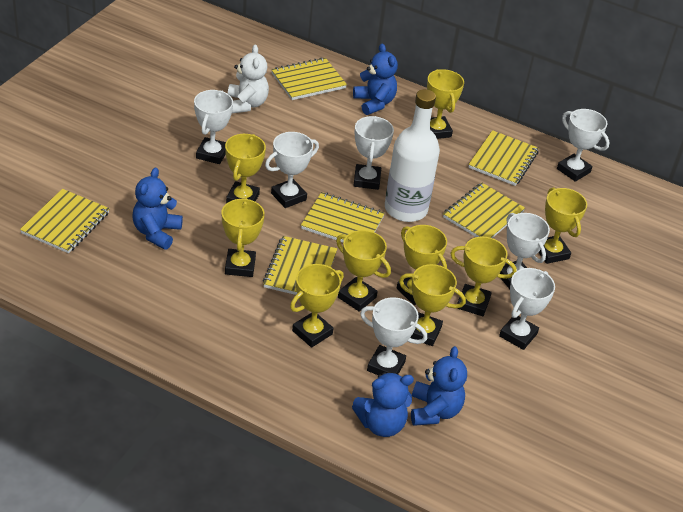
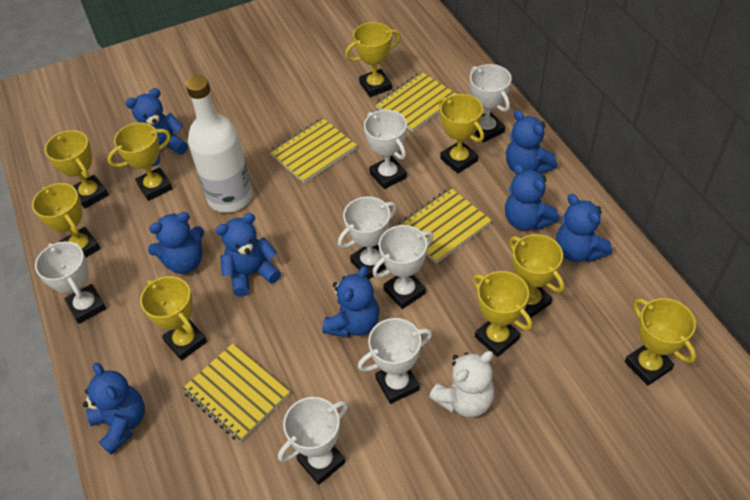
blue teddy bear: [133,167,183,250] [352,372,414,437] [353,44,398,115] [411,346,467,426] = 4 -> [83,362,145,455] [125,88,188,167] [148,212,204,274] [215,213,281,297] [322,266,379,338] [505,164,559,230] [506,110,557,174] [556,194,612,262] = 8
yellow notebook: [20,189,110,253] [263,236,337,295] [271,57,347,100] [301,192,385,242] [443,183,525,238] [468,130,539,186] = 6 -> [182,344,290,442] [269,118,357,183] [375,72,456,132] [396,187,492,264] = 4

